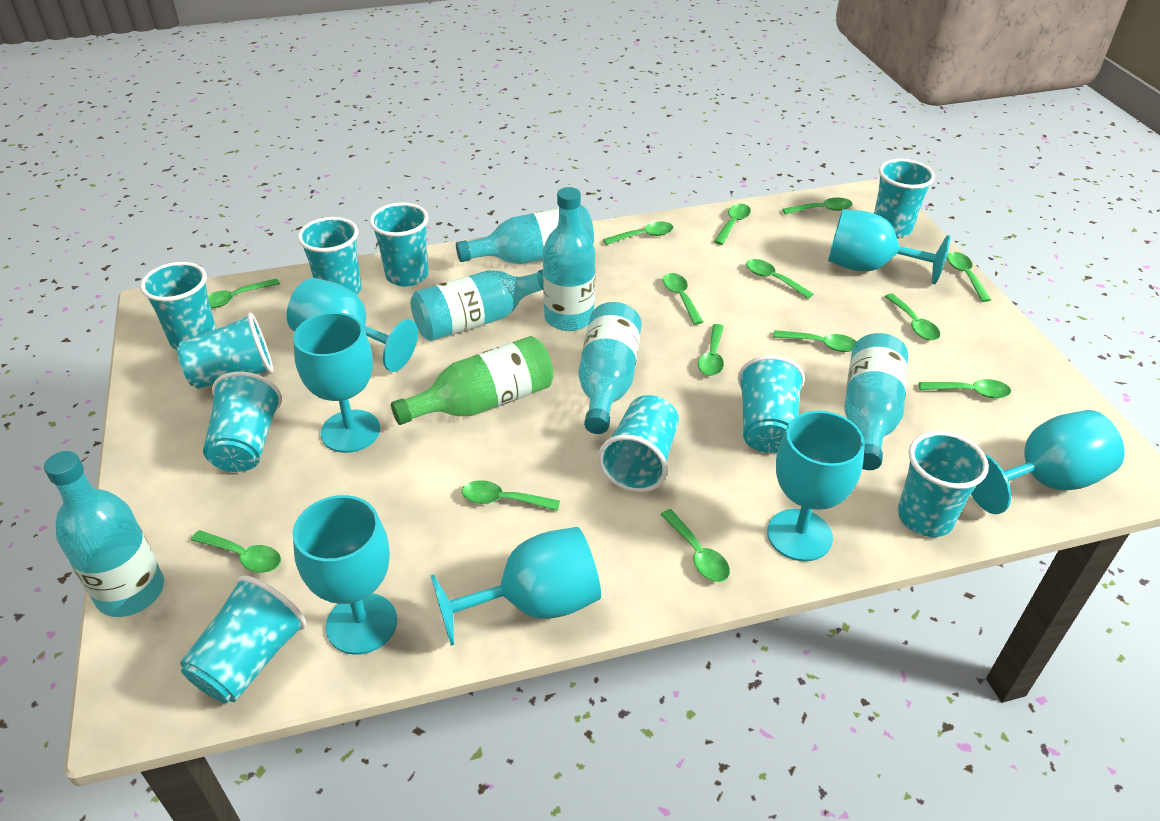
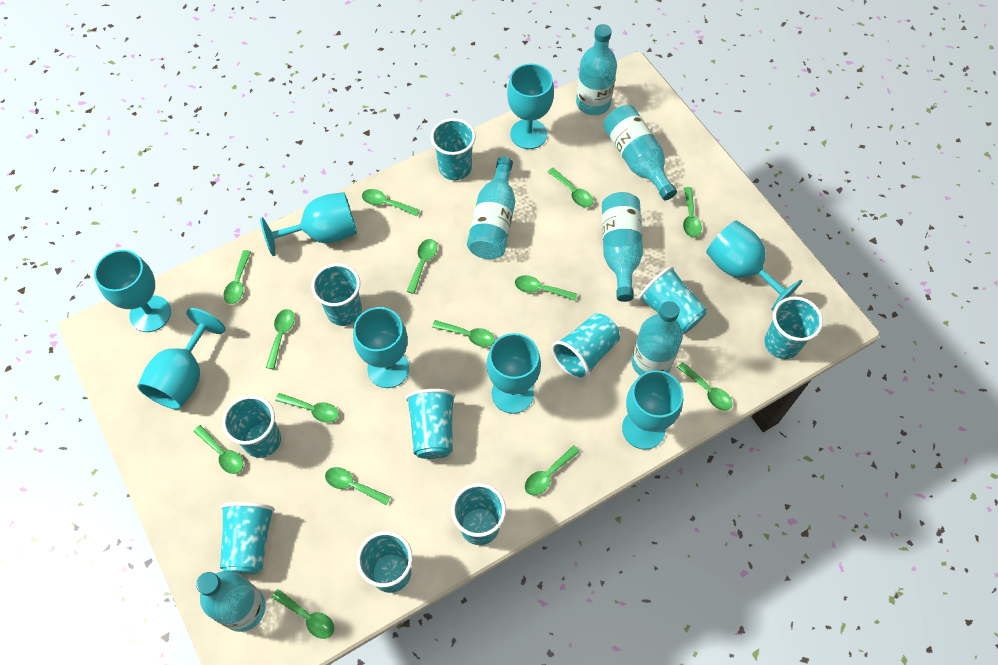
green bottle: [391,336,554,425] = 1 -> none = 0
turquoise goblet: [287,278,418,372] [293,312,380,453] [293,495,397,655] [431,527,601,646] [767,411,865,561] [828,209,950,284] [971,410,1124,514] = 7 -> [94,250,171,332] [137,308,226,409] [260,192,357,256] [353,307,409,388] [487,333,541,414] [507,64,554,149] [622,370,683,449] [706,220,802,311] = 8

